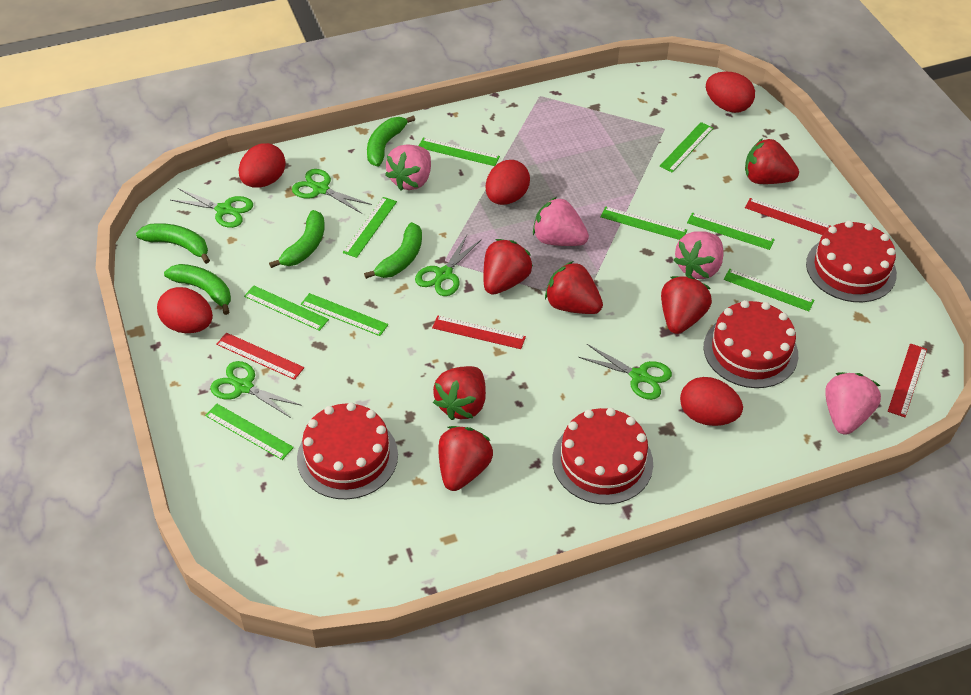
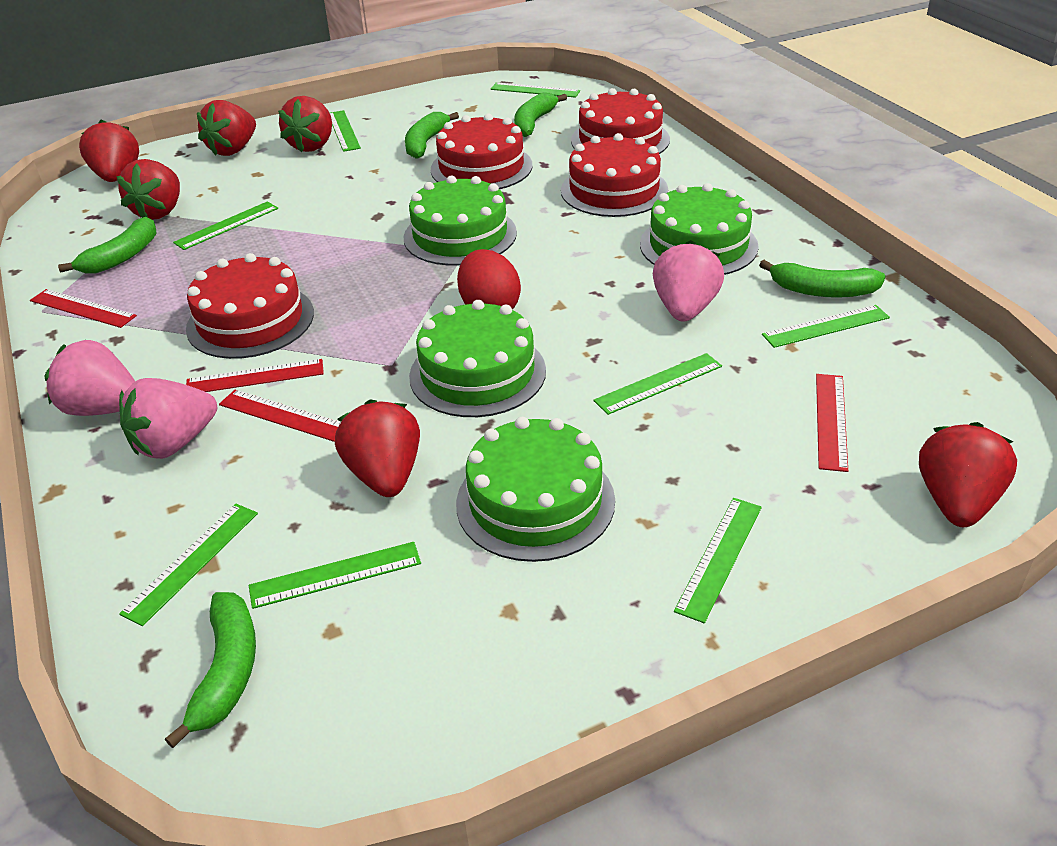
green cake: none = 0 -> [403,176,517,265] [409,300,546,417] [456,417,615,562] [640,183,759,275] = 4
green ruler: [205,404,294,460] [244,286,329,331] [301,293,388,336] [343,197,397,258] [419,138,500,166] [600,206,687,240] [660,122,714,173] [687,212,775,250] [724,269,815,311] = 9 -> [119,503,258,626] [173,201,278,250] [249,542,421,609] [330,110,361,152] [491,82,580,98] [593,353,722,415] [674,498,762,623] [762,305,890,348] = 8
green scissors: [171,188,253,228] [210,361,302,418] [292,169,372,214] [415,235,482,296] [578,344,672,400] = 5 -> none = 0
pink strawberry: [385,145,431,191] [533,197,589,246] [673,231,724,279] [826,372,881,435] = 4 -> [44,340,135,416] [119,378,217,459] [653,240,724,322] = 3
red egg: [157,287,213,333] [239,143,286,188] [486,160,530,205] [680,377,743,426] [706,72,755,113] = 5 -> [457,249,521,309] = 1

